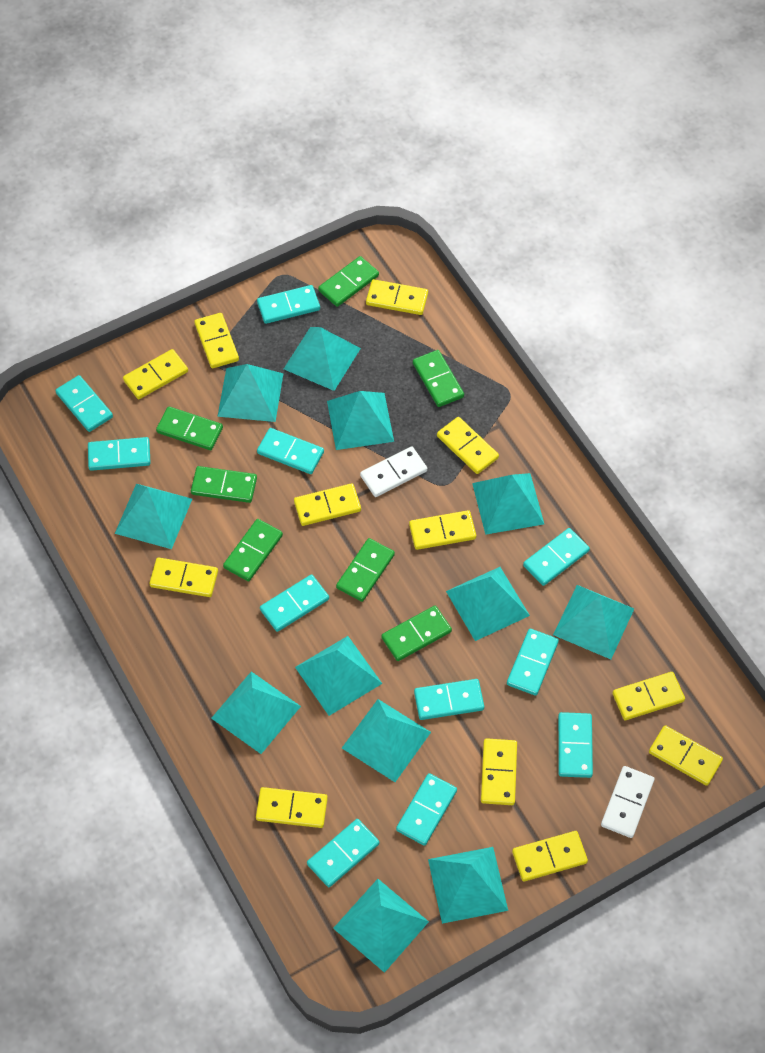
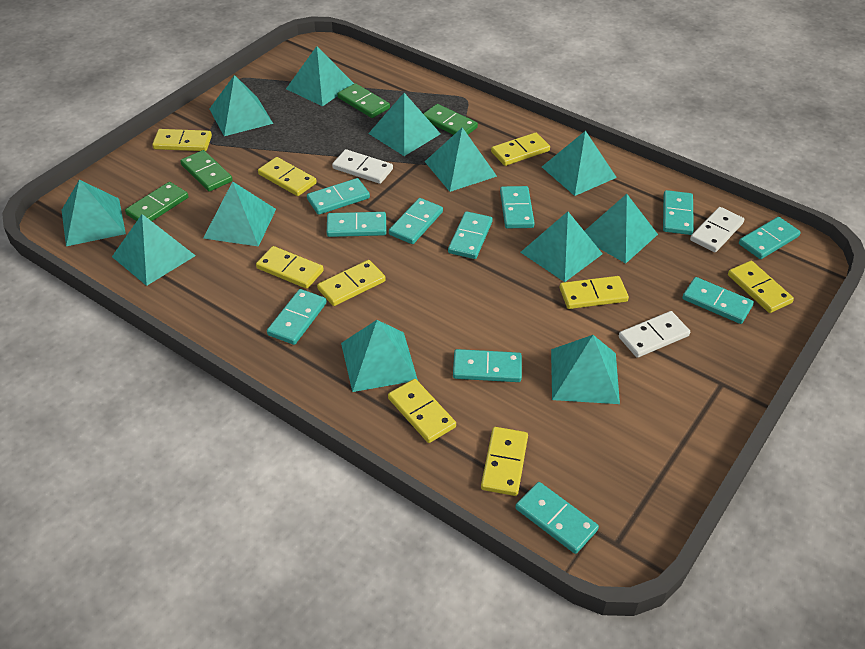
green domino: [156,407,223,450] [191,466,257,503] [223,519,283,581] [318,256,379,307] [336,538,395,602] [381,606,452,661] [413,350,464,407] = 7 -> [125,182,188,221] [180,150,233,192] [338,83,390,118] [423,104,478,135] = 4
white domino: [360,446,427,497] [601,766,655,838] = 2 -> [332,149,393,184] [619,311,690,358] [690,207,744,252] = 3
yellow domino: [123,349,188,399] [149,557,218,597] [194,313,239,368] [256,787,328,828] [294,483,361,526] [366,279,428,315] [409,510,476,550] [437,417,499,474] [481,738,517,805] [512,831,588,881] [613,672,685,720] [649,725,723,786] = 12 -> [152,129,212,151] [256,246,324,289] [258,157,317,196] [317,260,386,306] [388,379,456,443] [481,427,528,496] [491,132,550,166] [560,276,629,309] [728,261,794,313] = 9

